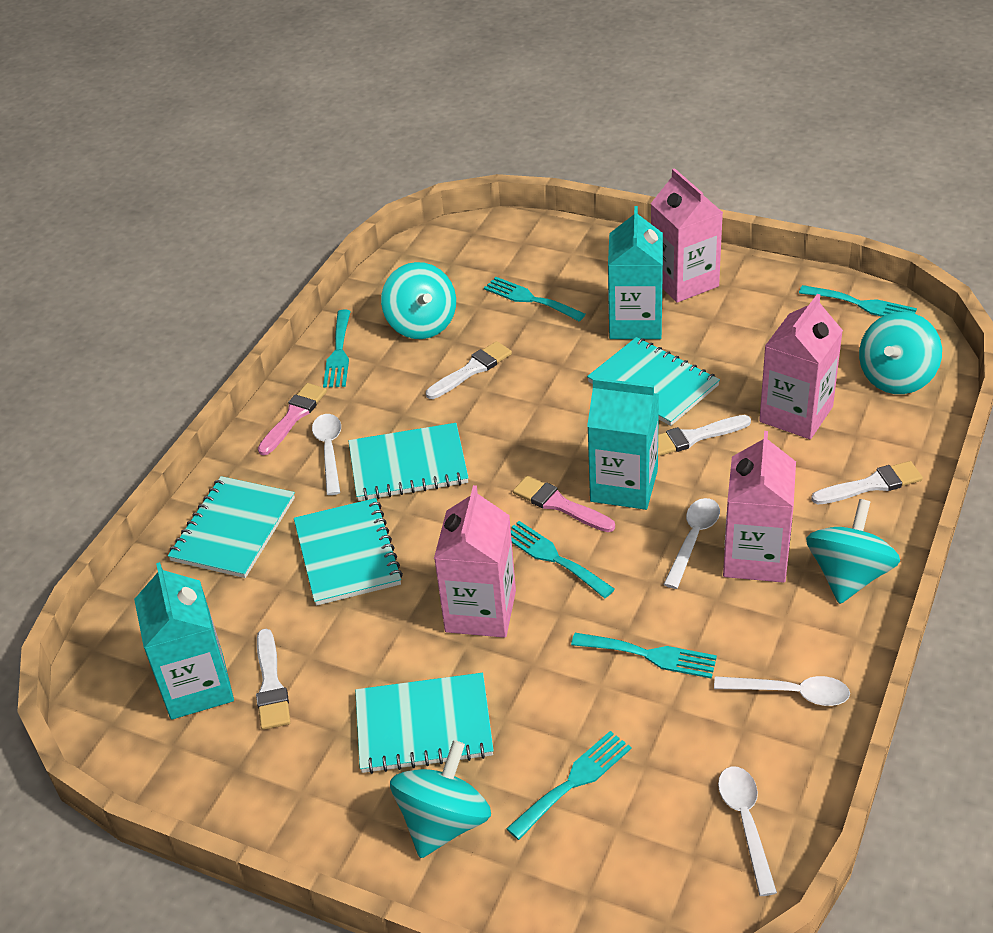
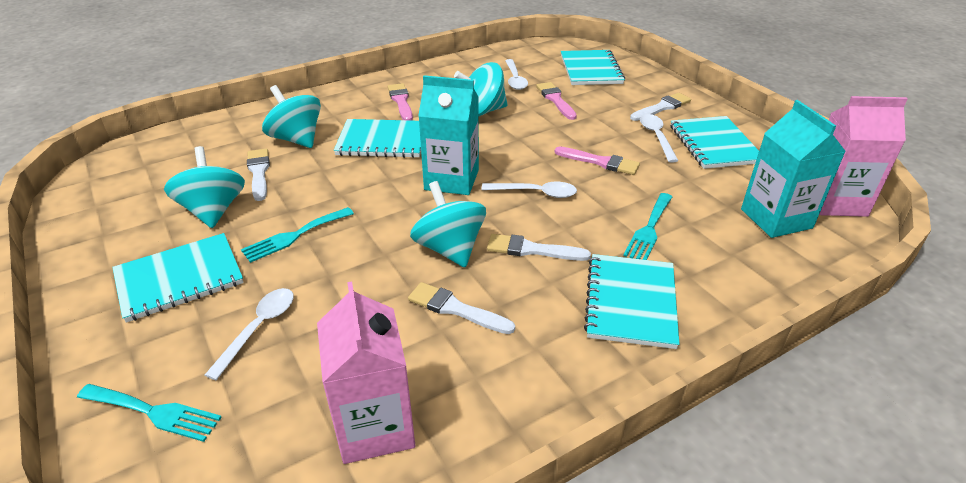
pink brush: [258,383,327,455] [513,476,615,532] = 2 -> [388,83,413,121] [536,82,577,120] [555,146,640,175] = 3
pink carton: [434,485,516,638] [651,168,723,303] [723,431,796,583] [759,294,843,439] = 4 -> [317,281,415,464] [819,96,908,217] = 2
turquoise carton: [134,562,234,720] [587,378,659,510] [608,206,663,339] = 3 -> [418,75,479,195] [741,100,846,238] = 2
turquoise fork: [323,310,351,388] [484,277,586,321] [506,731,631,840] [511,521,615,598] [571,633,717,679] [799,285,917,317] = 6 -> [77,384,222,442] [241,207,354,263] [623,193,672,260] = 3

